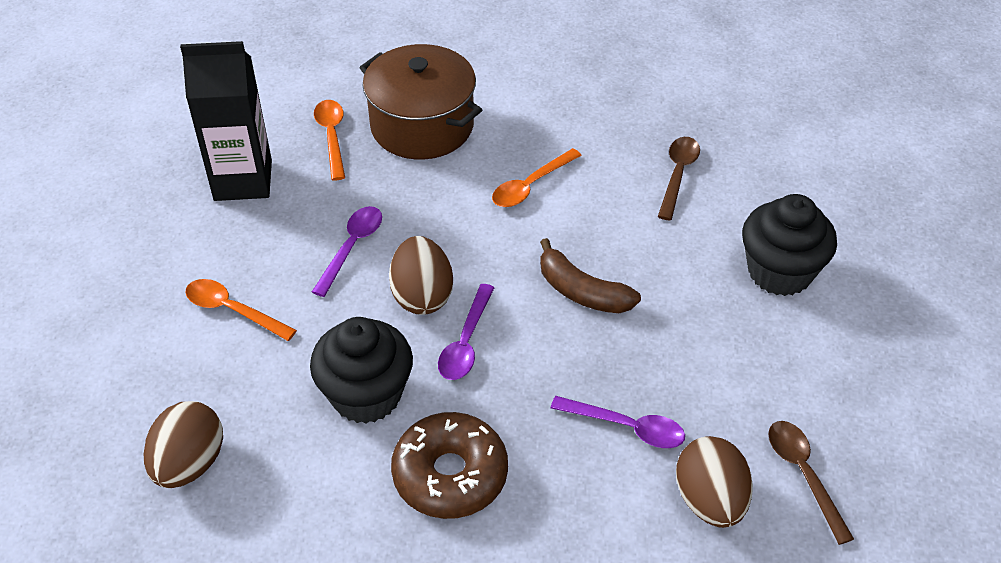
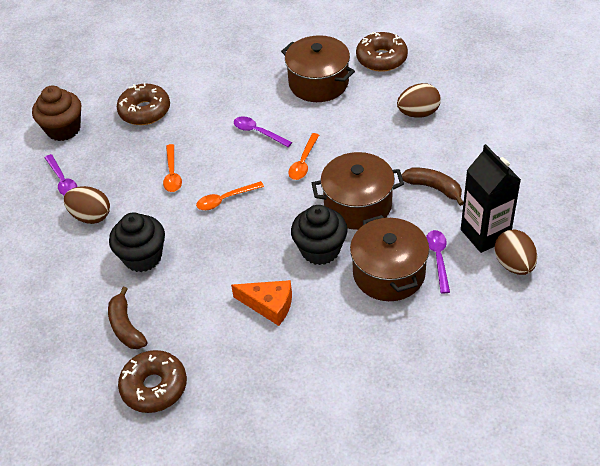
brown banana: [540,238,641,313] = 1 -> [108,287,148,349] [402,168,464,206] = 2
brown cupcake: none = 0 -> [32,86,81,141] = 1
brown donut: [391,412,508,519] = 1 -> [117,83,170,125] [118,350,187,413] [356,32,408,72] = 3
brown pot: [359,44,482,159] = 1 -> [281,35,355,102] [312,152,404,230] [350,215,429,301] = 3
brown spoon: [658,137,700,220] [768,421,854,545] = 2 -> none = 0
orange cheese: none = 0 -> [231,280,292,326] = 1

